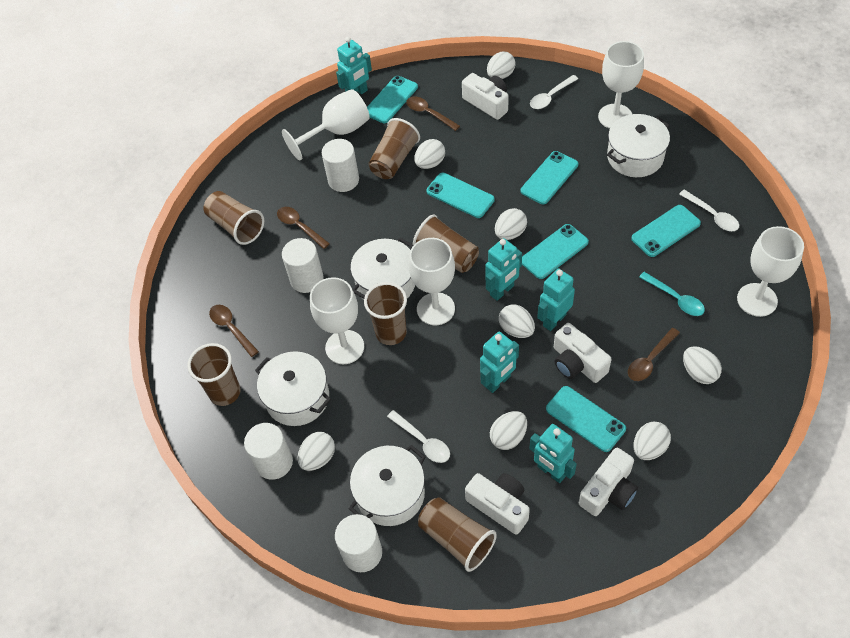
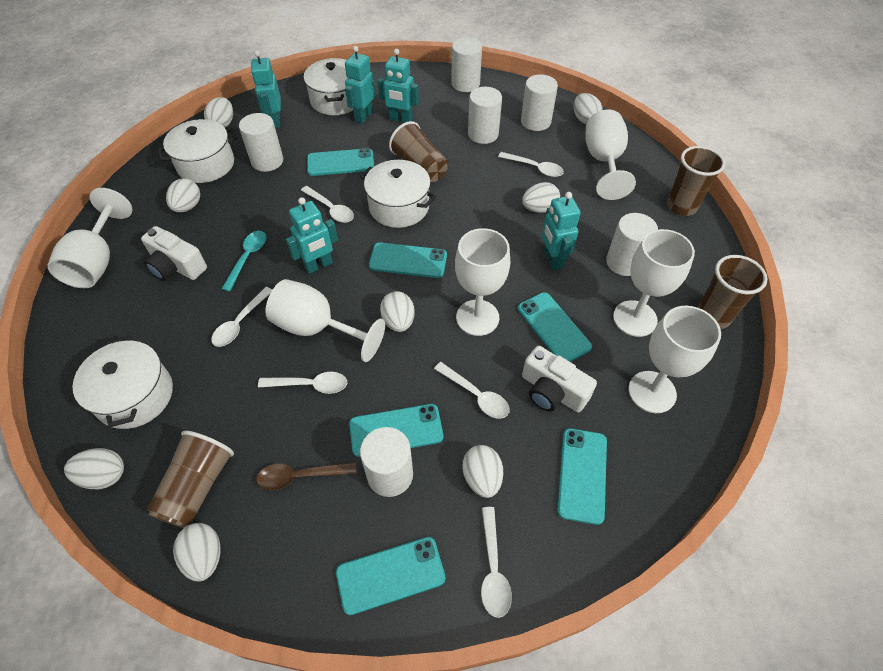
brown cup: [188,343,241,406] [204,191,264,245] [364,282,407,345] [368,118,420,179] [413,214,479,273] [418,497,497,572] = 6 -> [147,431,234,528] [389,121,448,183] [667,146,725,216] [697,255,768,329] = 4
brown spoon: [209,305,259,357] [277,207,330,249] [406,97,460,131] [628,328,680,381] = 4 -> [256,462,357,490] = 1
white camera: [462,73,509,120] [465,473,530,535] [554,323,611,383] [579,448,638,516] = 4 -> [141,226,207,281] [522,346,597,412] = 2
white cylinder: [244,423,293,480] [282,238,324,293] [322,139,359,192] [335,514,382,572] = 4 -> [239,113,283,172] [360,427,413,497] [451,38,482,92] [468,87,502,144] [521,74,558,131] [606,213,658,276] = 6
white goblet: [282,89,370,160] [310,277,364,364] [409,238,455,325] [598,41,644,129] [737,226,804,317] = 5 -> [47,188,132,288] [265,279,385,362] [455,228,510,336] [585,110,636,200] [613,229,695,337] [628,306,721,413] = 6
white spoon: [387,410,450,463] [530,75,578,109] [679,190,739,231] = 3 -> [211,287,272,347] [258,372,347,394] [301,186,354,223] [434,362,510,419] [481,507,512,618] [498,152,564,177] = 6

